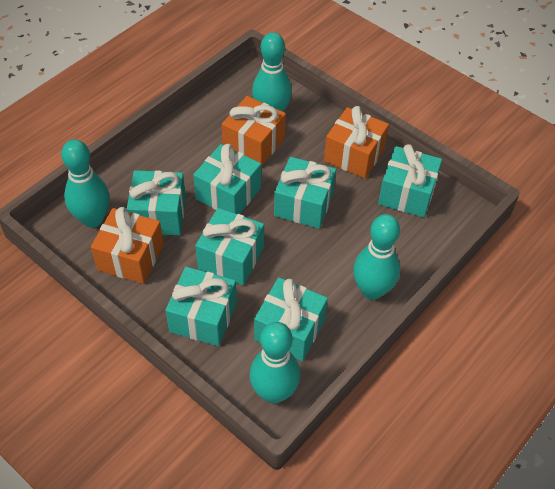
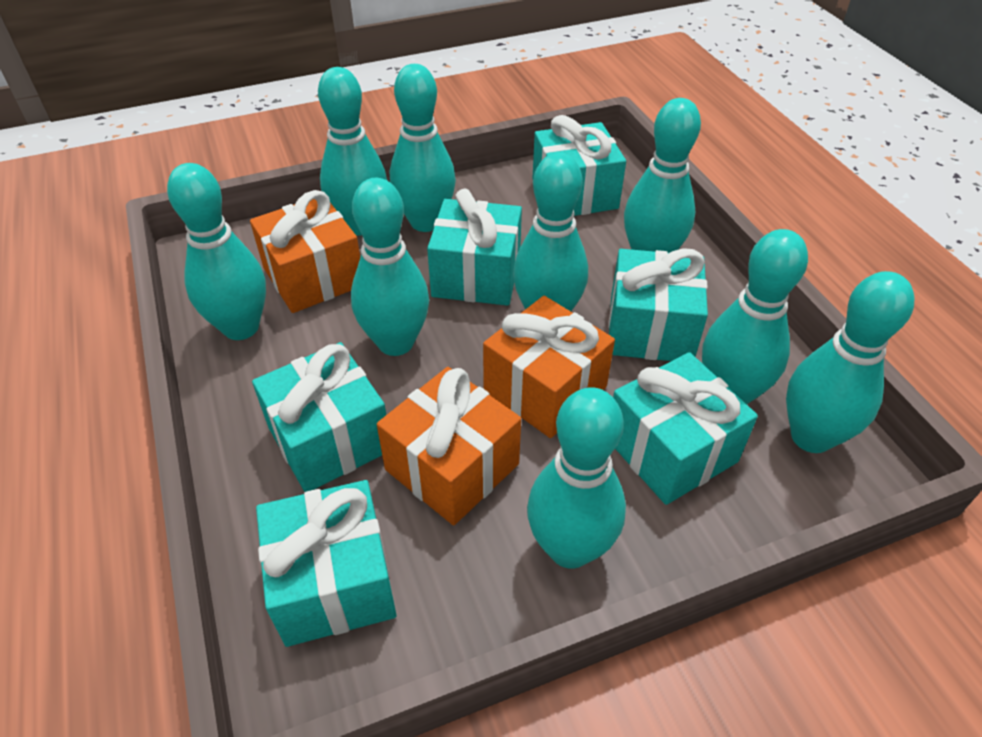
turquoise bowling pin: [61,139,110,228] [249,322,300,404] [252,32,292,112] [353,214,400,300] = 4 -> [167,163,266,340] [318,67,387,236] [351,178,429,356] [390,64,456,232] [513,152,588,311] [527,387,626,569] [624,98,701,253] [702,229,808,404] [786,271,915,453] = 9
turquoise gift: [127,170,186,235] [165,267,237,346] [193,144,261,214] [195,208,264,285] [254,277,328,361] [274,157,336,229] [378,144,442,218] = 7 -> [252,342,386,492] [256,480,396,647] [427,189,522,306] [532,115,626,216] [608,248,708,361] [613,352,758,505] = 6

